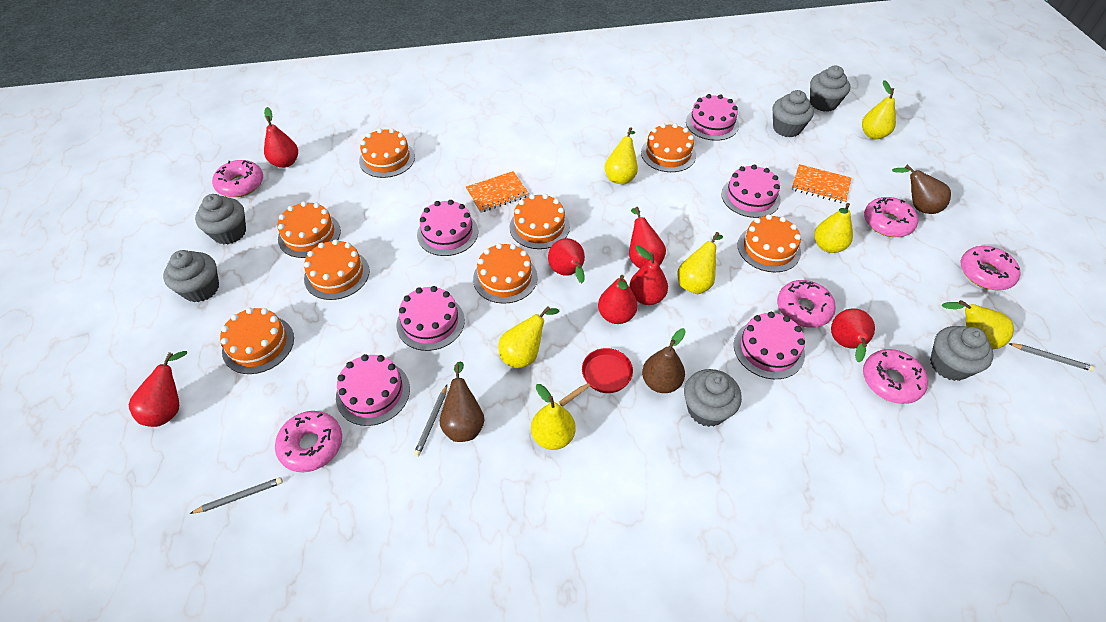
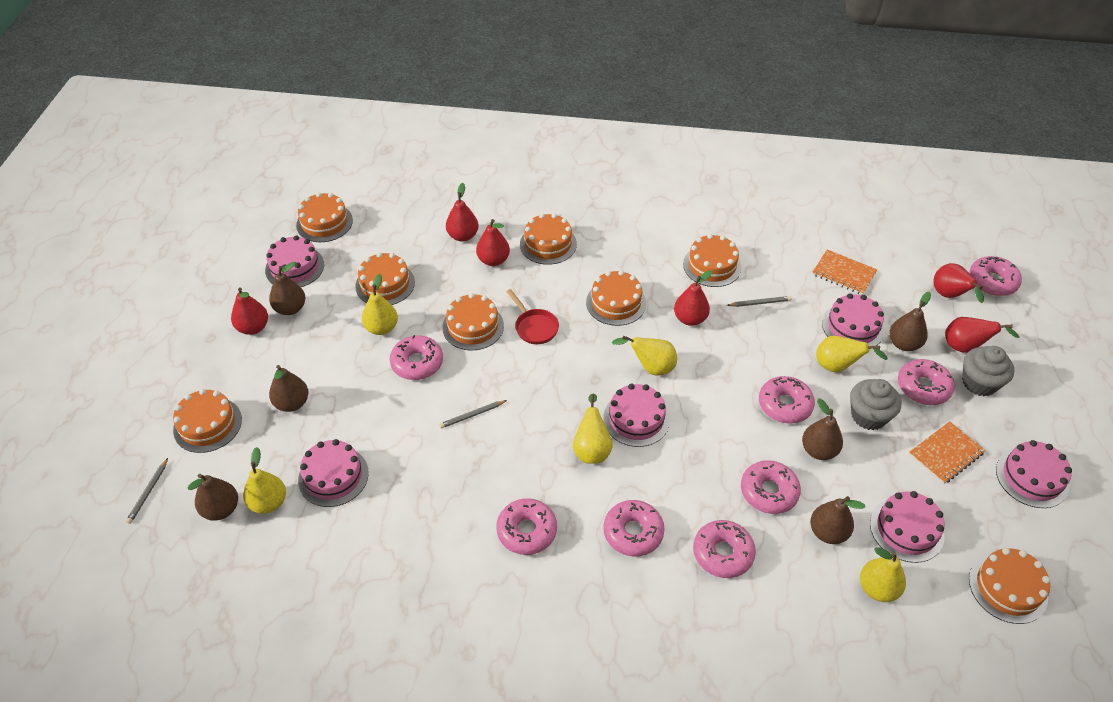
brown pear: [440,362,485,442] [642,328,686,393] [892,165,951,214] = 3 -> [188,474,238,521] [269,262,306,315] [269,365,308,412] [802,398,843,460] [810,496,865,544] [890,292,931,351] = 6
grey cupcake: [163,250,219,302] [195,194,246,245] [684,369,742,427] [773,90,814,137] [810,65,850,112] [930,326,994,381] = 6 -> [850,379,901,430] [962,346,1015,396] = 2
pink donut: [212,160,263,197] [275,411,342,472] [777,280,836,328] [863,349,928,404] [864,197,918,237] [961,246,1020,290] = 6 -> [390,335,443,380] [496,498,557,555] [603,500,665,557] [693,520,756,578] [741,460,801,514] [759,376,815,424] [898,359,955,405] [969,256,1022,296] = 8
red pear: [129,351,187,427] [264,107,298,168] [548,238,585,283] [598,275,637,324] [629,207,666,268] [629,246,668,305] [831,308,875,362] = 7 -> [231,287,268,335] [446,183,479,242] [476,219,510,266] [674,270,712,326] [933,263,984,303] [945,317,1019,353] = 6
yellow pear: [498,306,559,368] [531,384,576,450] [605,127,638,184] [677,232,723,294] [814,203,853,253] [862,80,896,139] [942,300,1014,349] = 7 -> [243,447,286,514] [362,274,398,335] [573,394,613,464] [612,335,677,375] [816,336,888,372] [860,547,906,602] = 6

